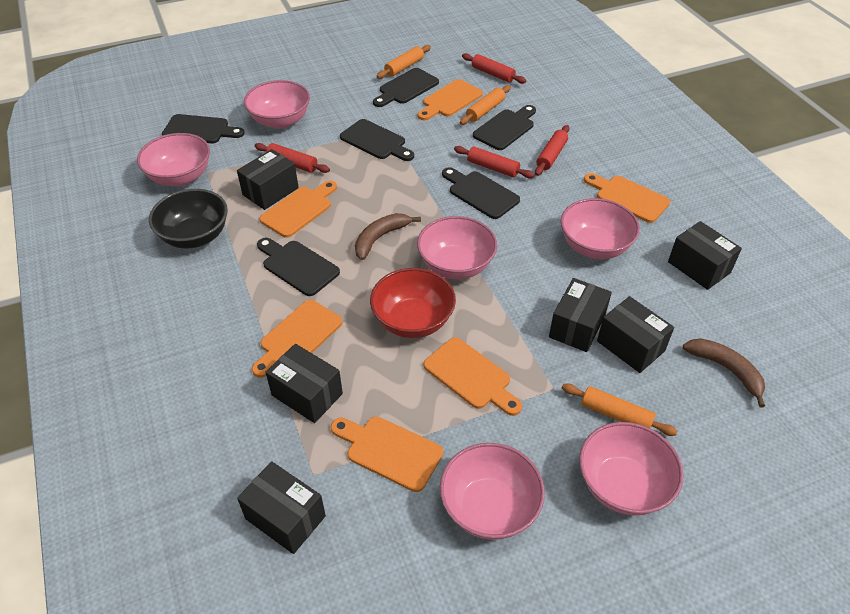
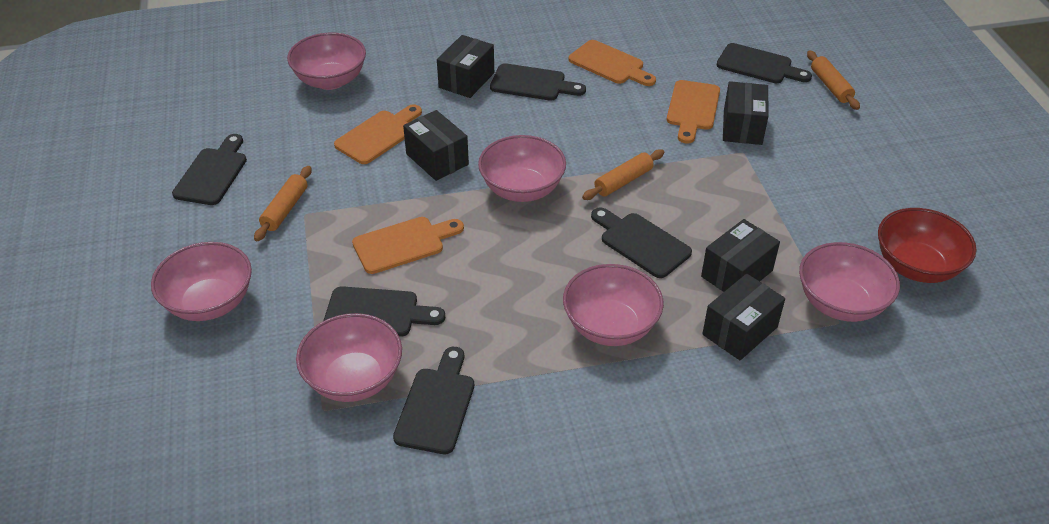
black bowl: [149,189,228,248] = 1 -> none = 0
black box: [237,149,299,210] [237,461,326,554] [266,344,343,423] [549,278,612,352] [597,296,674,373] [668,221,742,290] = 6 -> [403,110,469,181] [437,35,494,98] [701,219,780,292] [702,273,785,360] [723,81,769,145] = 5
brown banana: [355,213,421,260] [683,338,765,408] = 2 -> none = 0
orange cutting board: [252,300,342,378] [259,180,337,238] [331,416,443,492] [418,79,483,120] [424,338,522,416] [584,173,670,223] = 6 -> [334,104,422,164] [352,217,464,274] [569,40,656,86] [667,80,720,144] = 4
red rolling pin: [254,143,330,173] [454,146,535,178] [462,53,526,84] [535,125,569,176] = 4 -> none = 0

